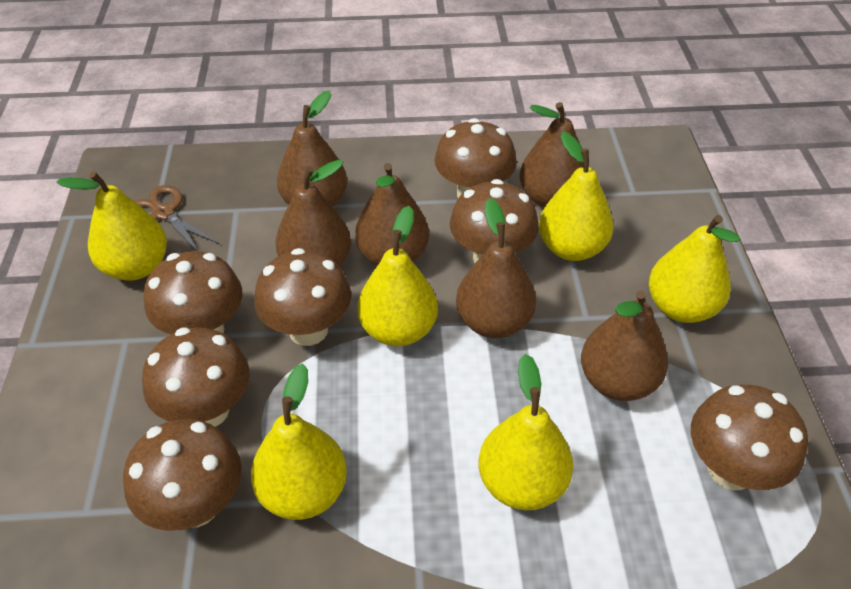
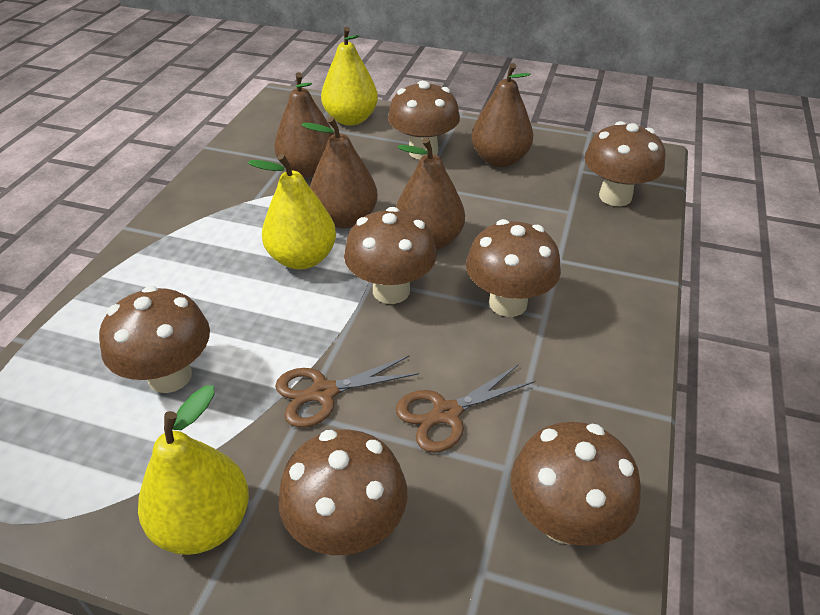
brown pear: [275,160,351,266] [277,91,347,207] [355,163,429,266] [456,198,536,338] [520,102,584,208] [581,290,668,401] = 6 -> [274,72,334,178] [302,117,378,229] [396,137,465,250] [471,63,533,167] = 4
brown scissors: [134,185,220,251] = 1 -> [275,355,419,428] [396,364,536,453] = 2
yellow pear: [57,171,167,281] [251,363,347,520] [357,206,438,346] [479,354,573,510] [539,132,613,261] [649,215,740,323] = 6 -> [138,385,249,555] [248,154,336,270] [321,27,378,126] = 3

